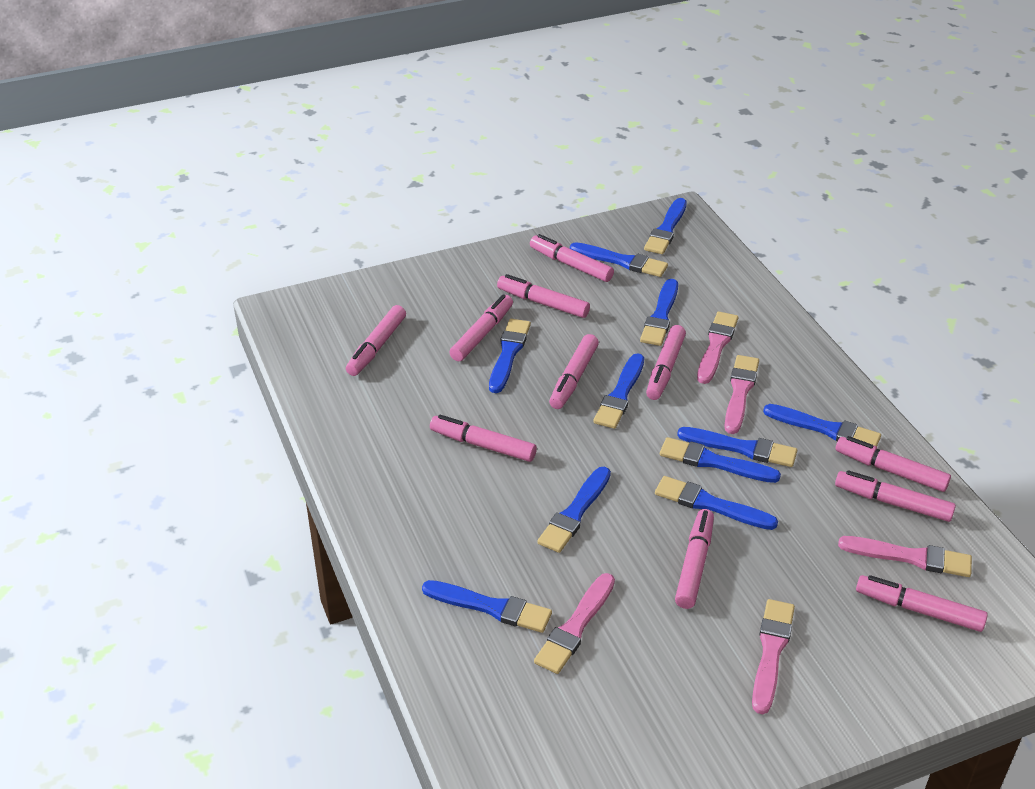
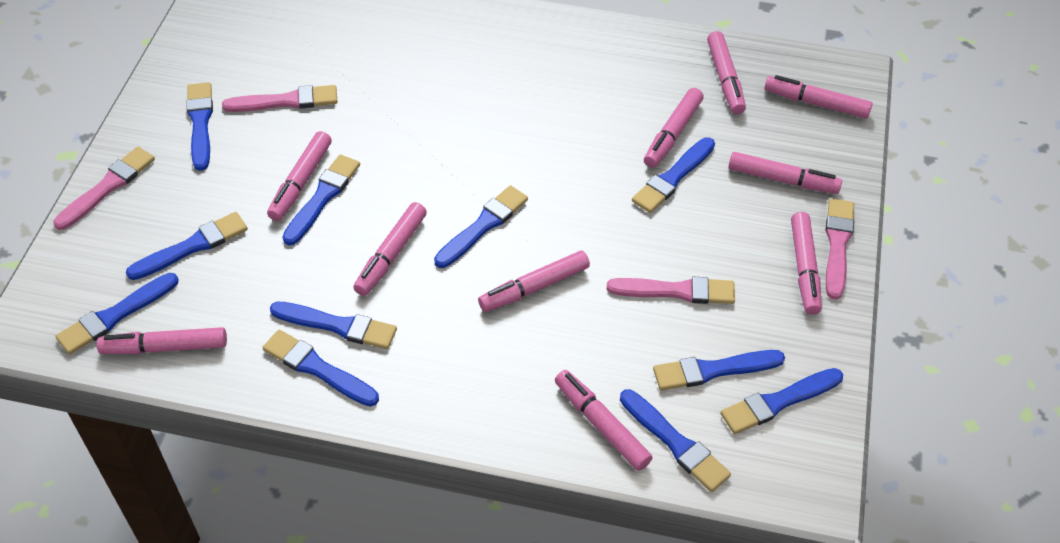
pink brush: [534,573,615,674] [697,311,739,384] [724,355,759,434] [752,599,795,714] [838,536,972,577] = 5 -> [53,147,155,230] [222,85,337,112] [607,277,735,304] [825,198,854,300] = 4
pink marker: [346,305,406,376] [430,415,537,462] [449,294,513,361] [497,274,590,318] [530,234,614,282] [549,334,599,409] [646,325,686,400] [675,509,714,609] [835,470,956,522] [836,436,951,492] [856,575,988,632] = 11 -> [97,327,227,354] [267,131,332,221] [353,202,427,296] [478,250,590,312] [555,370,652,471] [644,88,704,168] [707,31,746,114] [728,152,842,194] [764,75,872,119] [791,212,822,315] = 10

